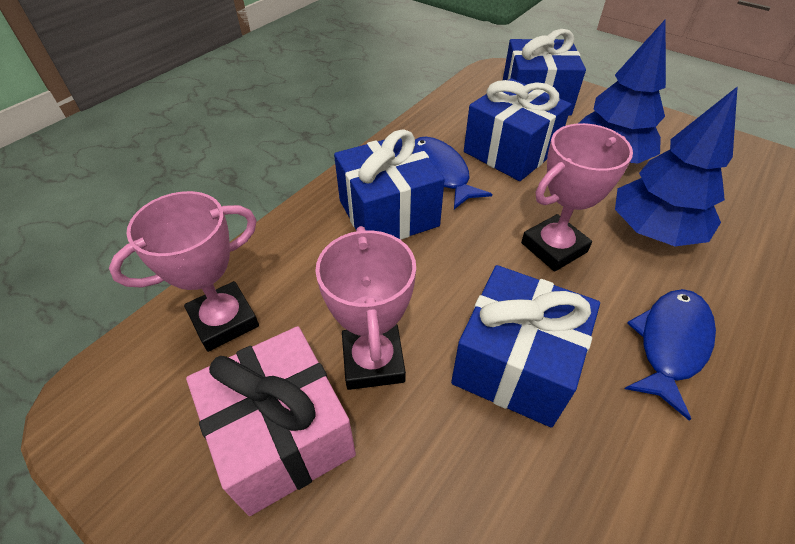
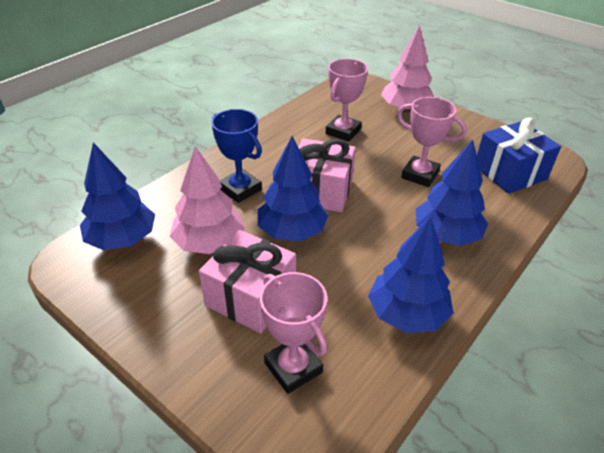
blue fish: [415,137,492,209] [625,289,716,421] = 2 -> none = 0
blue gift: [334,129,445,240] [451,265,600,428] [464,78,572,181] [503,29,586,116] = 4 -> [477,117,561,194] = 1
blue tree: [579,19,666,164] [615,86,738,246] = 2 -> [80,142,155,250] [258,136,329,241] [368,216,453,333] [416,140,488,246] = 4
blue trophy: none = 0 -> [211,109,262,203] = 1
pink gift: [186,326,356,516] = 1 -> [199,230,296,333] [298,138,356,212] = 2
pink tree: none = 0 -> [170,146,245,254] [381,25,434,112] = 2

